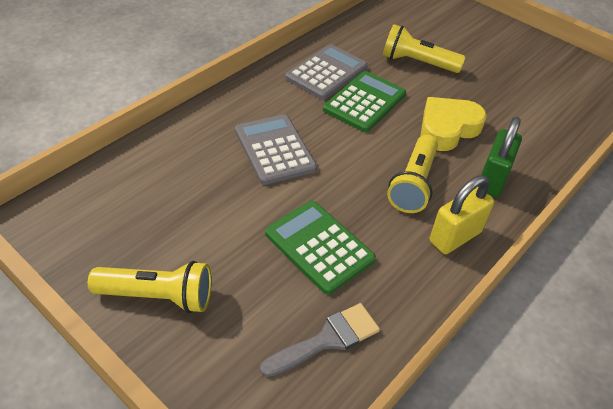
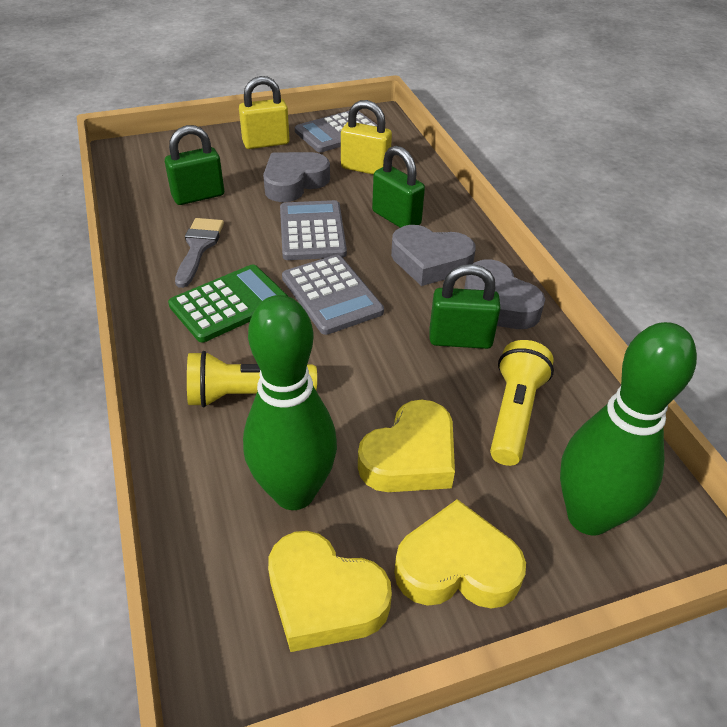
green bowling pin: none = 0 -> [243,295,337,510] [560,322,697,535] = 2
green calculator: [265,201,376,295] [323,71,406,132] = 2 -> [168,264,288,342] = 1
green padlock: [478,117,522,197] = 1 -> [165,125,224,205] [372,146,425,228] [430,264,501,349] = 3
grey calculator: [235,114,317,185] [285,44,368,100] = 2 -> [280,200,347,260] [282,255,384,335] [295,111,377,152] = 3
grey heart: none = 0 -> [263,152,330,202] [391,225,476,286] [464,259,545,329] = 3
yellow flashlight: [88,261,212,313] [383,24,465,73] [387,135,438,213] = 3 -> [187,351,317,407] [490,340,554,466] = 2
yellow heart: [421,97,487,151] = 1 -> [268,531,392,652] [358,400,455,492] [394,499,526,609] = 3
yellow padlock: [430,175,494,254] = 1 -> [239,76,290,149] [341,100,392,175] = 2

